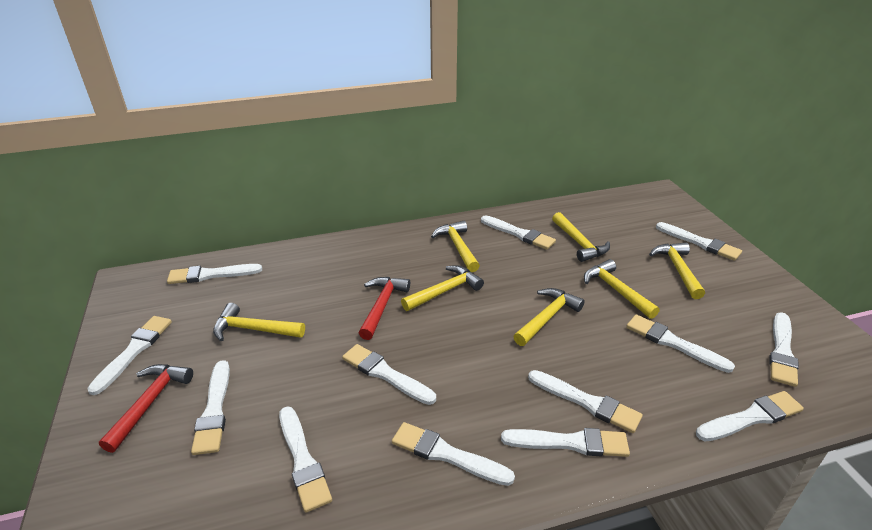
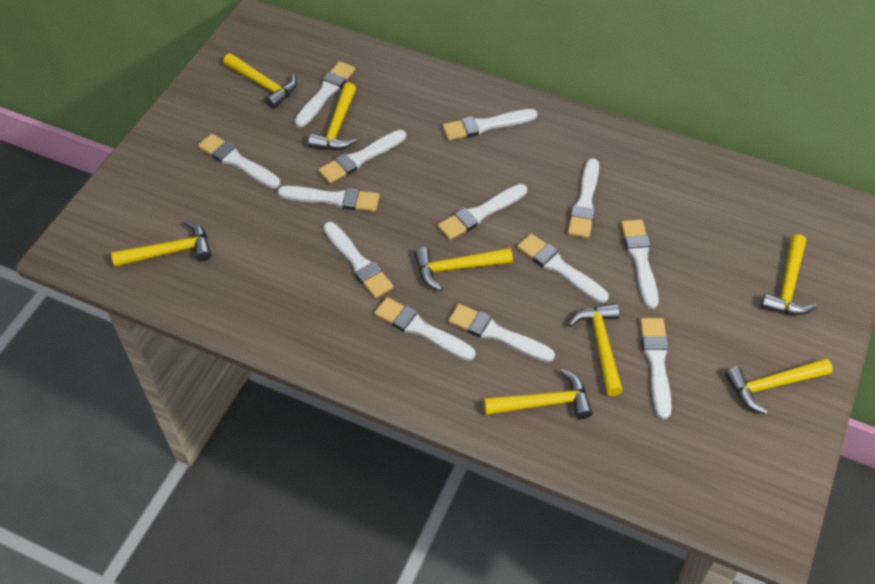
red hammer: [99,364,193,453] [359,277,410,340] = 2 -> none = 0
yellow hammer: [213,303,305,341] [401,265,484,311] [431,221,480,272] [513,288,585,346] [552,212,610,262] [584,259,660,319] [649,242,705,299] = 7 -> [111,221,211,267] [223,53,297,109] [308,82,357,150] [414,247,513,291] [484,369,593,419] [568,303,623,396] [725,358,833,414] [761,234,817,315] = 8

